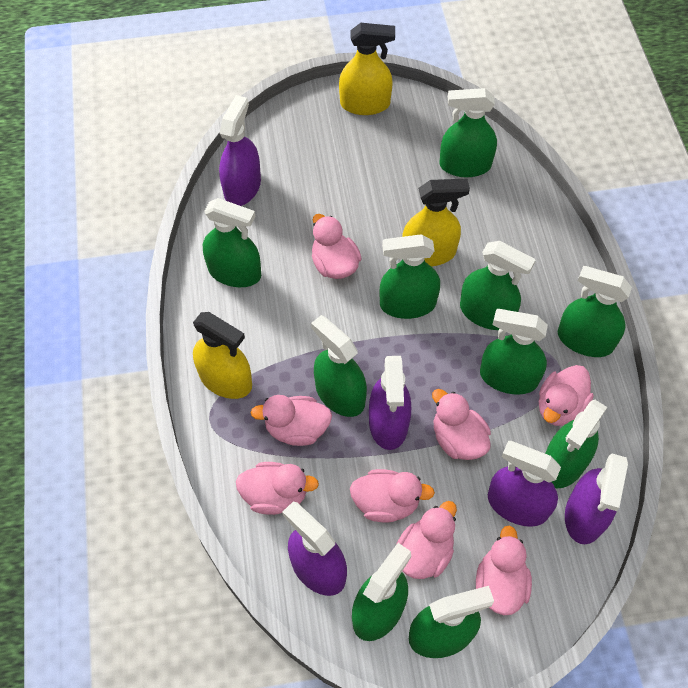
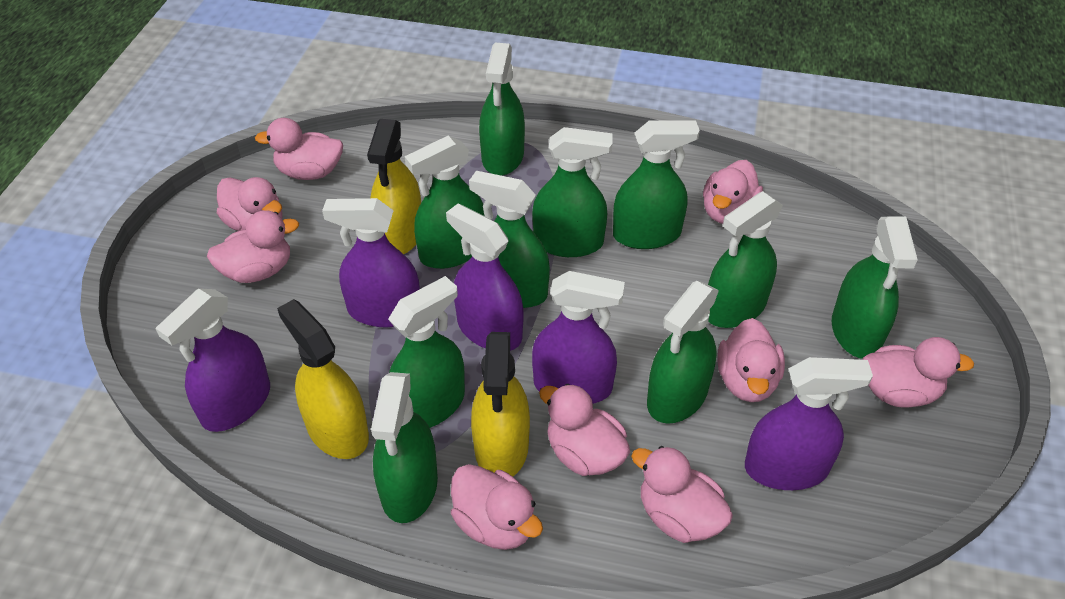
pink duck: [236,462,319,515] [250,395,332,446] [312,214,362,279] [350,469,435,523] [396,501,457,579] [432,389,491,460] [476,525,532,615] [539,365,594,426] = 8 -> [207,210,299,283] [217,177,283,231] [255,118,343,180] [451,464,543,550] [539,384,630,476] [631,446,733,543] [703,160,763,224] [717,318,785,402] [862,337,974,408] = 9

